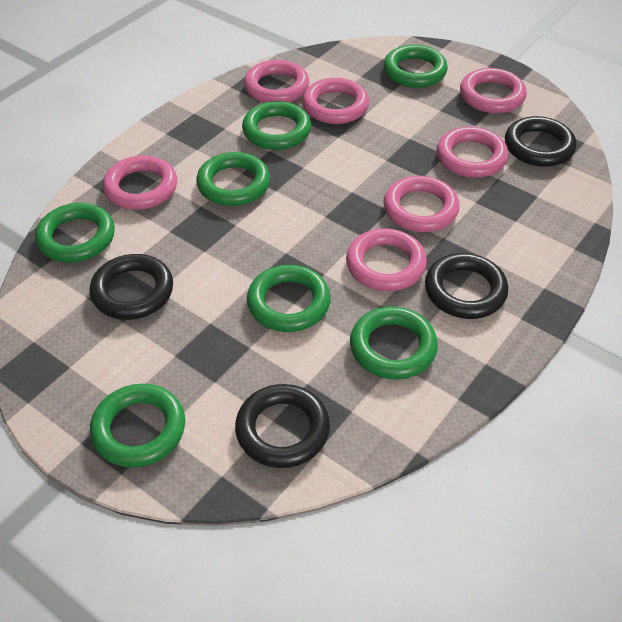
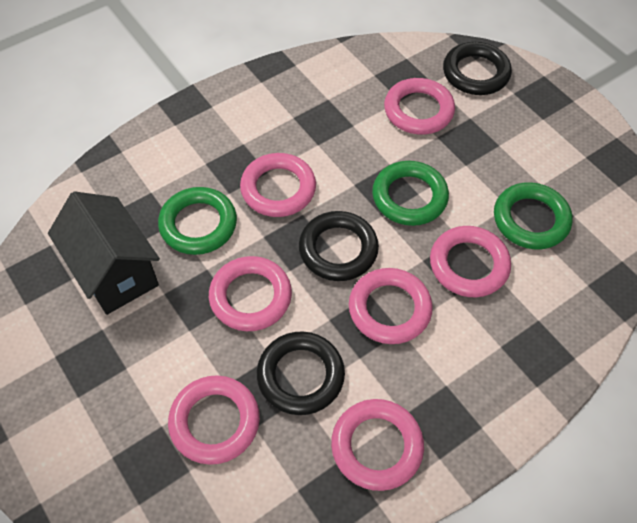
black house: none = 0 -> [48,191,160,315] = 1
black ring: [90,254,173,320] [235,384,330,468] [425,253,508,319] [505,116,576,167] = 4 -> [257,331,345,415] [299,211,379,281] [443,42,512,95] = 3
green ring: [35,203,115,263] [90,384,185,468] [196,152,270,206] [242,101,311,150] [247,265,331,332] [350,306,438,380] [383,45,448,88] = 7 -> [158,187,237,255] [372,161,449,226] [494,182,572,249] = 3

